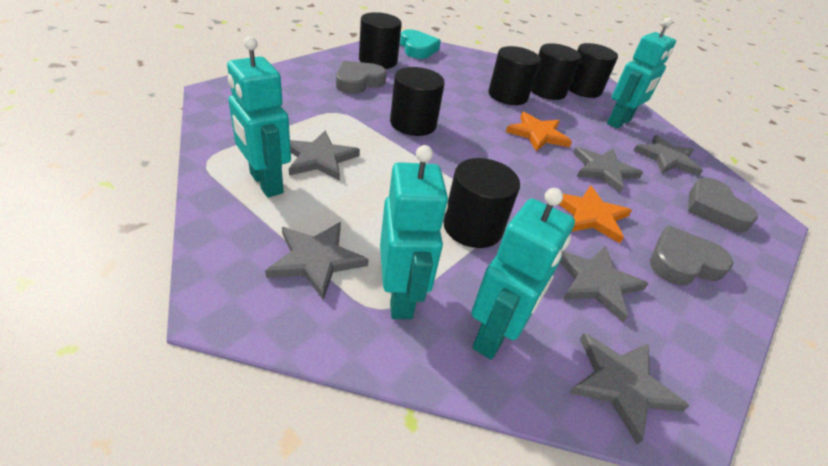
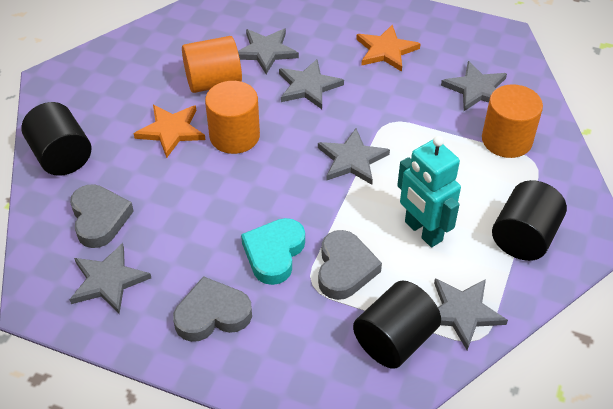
black cylinder: [359,12,402,69] [390,67,445,136] [443,158,520,248] [489,46,541,105] [531,43,581,100] [569,43,618,98] = 6 -> [21,102,91,176] [353,280,441,369] [492,180,567,261] = 3
orange cylinder: none = 0 -> [182,36,242,93] [205,81,260,154] [482,84,543,158] = 3
turquoise robot: [227,36,291,198] [380,145,448,319] [471,188,575,360] [607,18,676,129] = 4 -> [397,136,461,247] = 1

